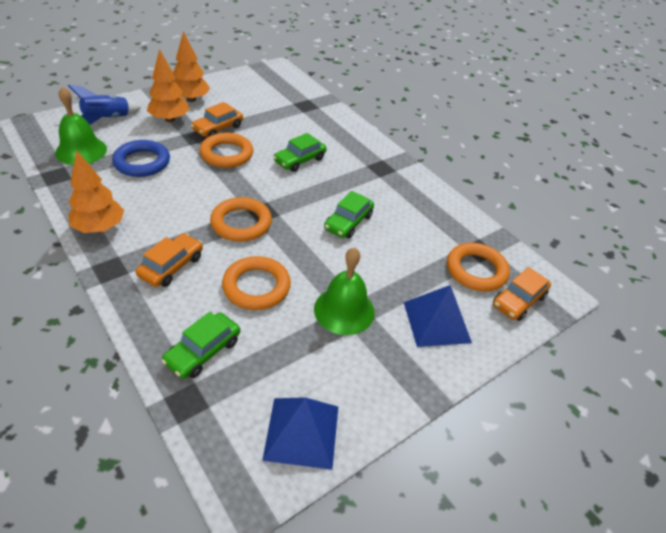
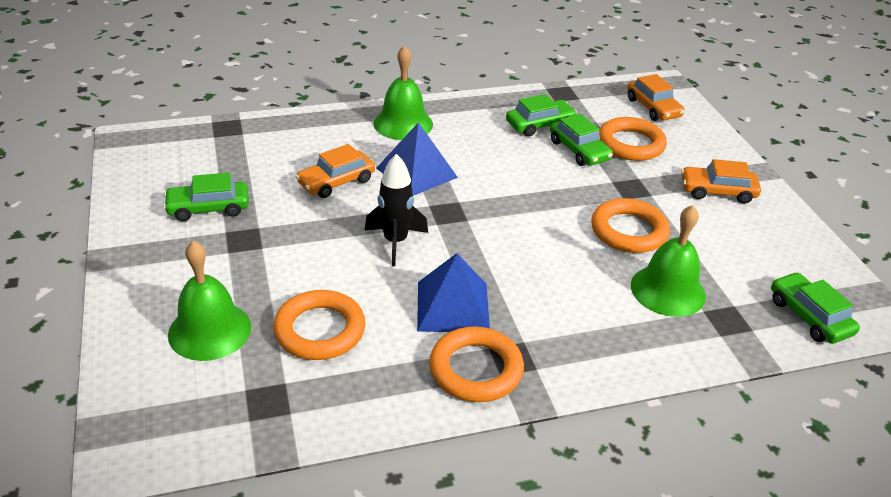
black rocket: none = 0 -> [365,154,428,266] = 1
blue ring: [112,140,170,177] = 1 -> none = 0
blue rocket: [68,84,141,125] = 1 -> none = 0
green bell: [55,86,107,165] [314,247,375,335] = 2 -> [168,241,251,361] [373,45,433,140] [631,205,706,317] = 3
green car: [161,312,240,379] [273,133,327,172] [324,191,374,238] = 3 -> [163,173,249,221] [506,94,577,137] [550,114,613,166] [771,272,860,344] = 4
orange tree: [68,150,124,233] [147,49,190,122] [173,31,210,102] = 3 -> none = 0

